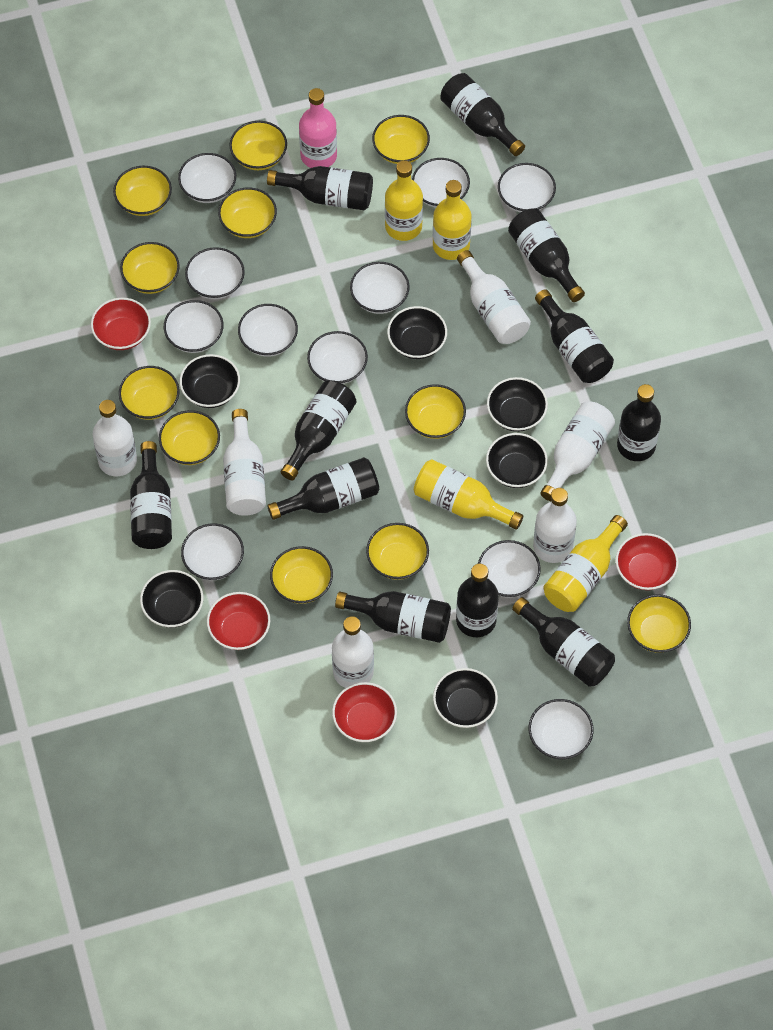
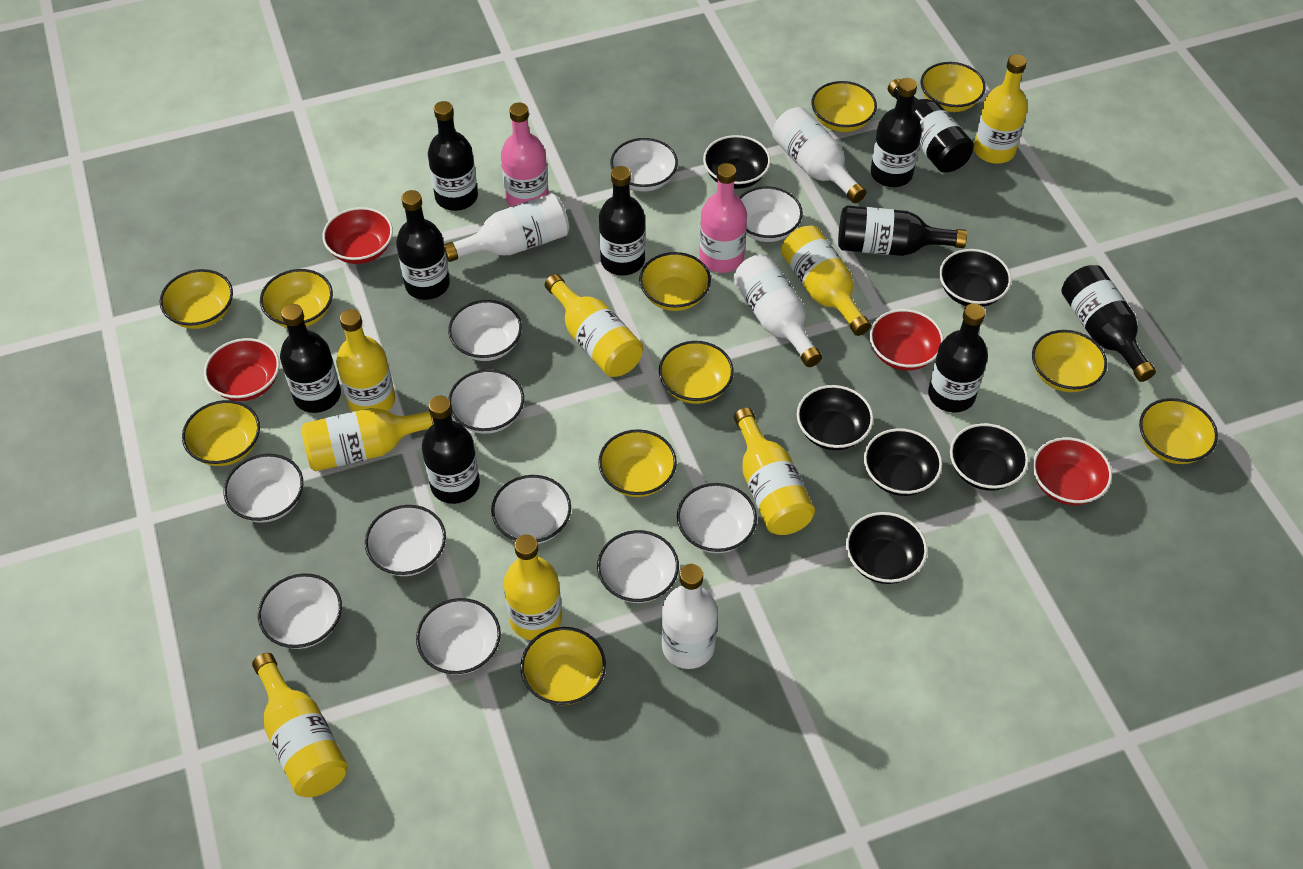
black bottle: [130,441,172,549] [267,166,373,210] [267,457,379,520] [281,380,356,480] [335,591,451,643] [440,73,525,156] [456,564,499,637] [508,209,585,302] [512,597,615,687] [535,289,614,383] [617,384,661,461] = 11 -> [280,304,341,413] [396,190,450,300] [422,396,480,504] [428,101,478,211] [599,166,645,276] [838,205,967,256] [871,78,922,187] [888,79,974,172] [928,303,988,412] [1061,265,1156,382] = 10
pink bottle: [299,88,337,168] = 1 -> [501,102,549,207] [700,163,747,273] = 2
white bottle: [93,400,137,476] [223,409,266,516] [332,616,374,688] [457,250,531,344] [533,488,577,563] [540,402,615,501] = 6 -> [444,193,569,262] [661,564,718,669] [733,254,822,367] [772,107,866,203] = 4
yellow bottle: [385,160,423,241] [414,459,523,530] [433,180,472,260] [543,515,628,612] = 4 -> [252,653,348,797] [301,408,434,471] [336,309,395,412] [504,535,562,640] [545,274,643,377] [734,407,815,535] [781,226,871,336] [974,54,1028,164] = 8

